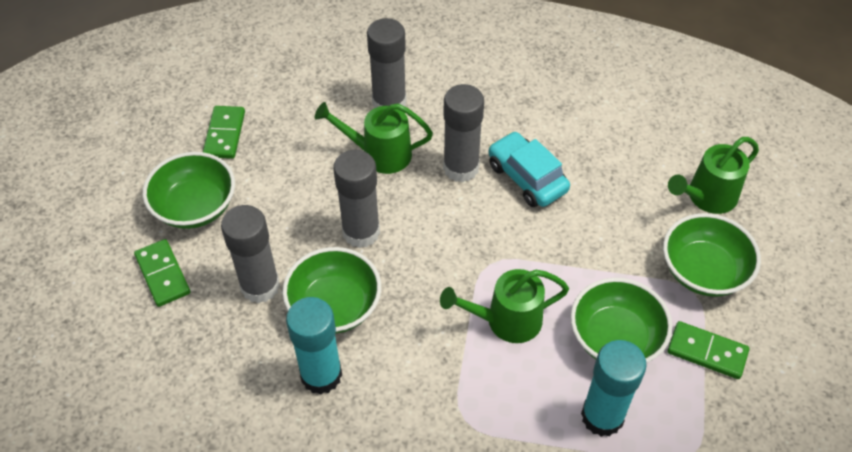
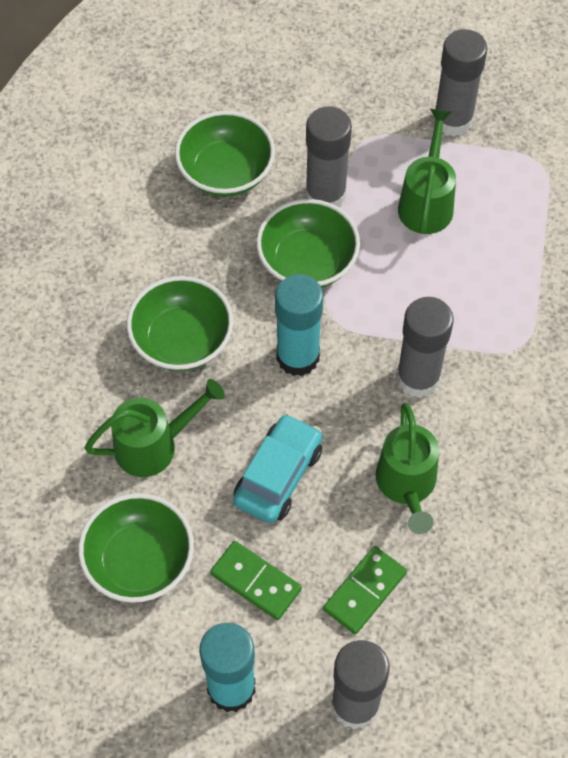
green domino: [134,239,190,307] [203,106,245,159] [667,321,749,379] = 3 -> [210,541,302,620] [323,546,407,634] = 2

